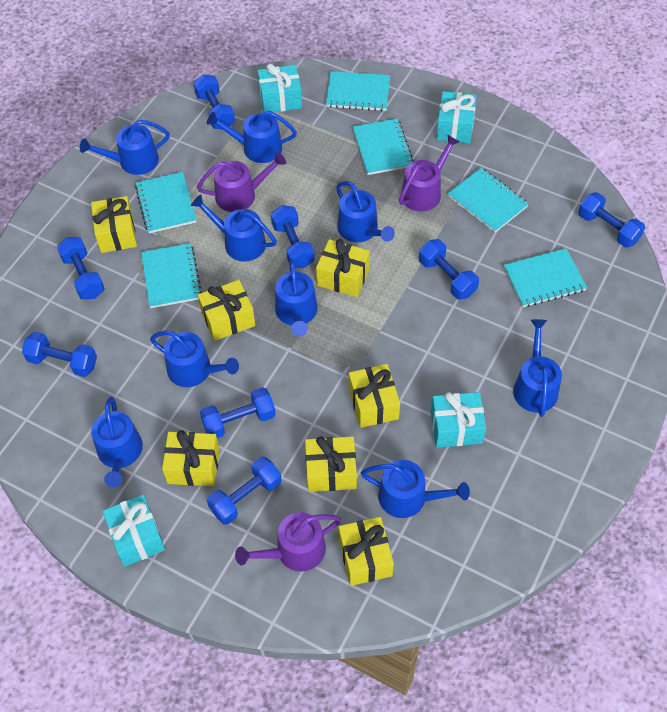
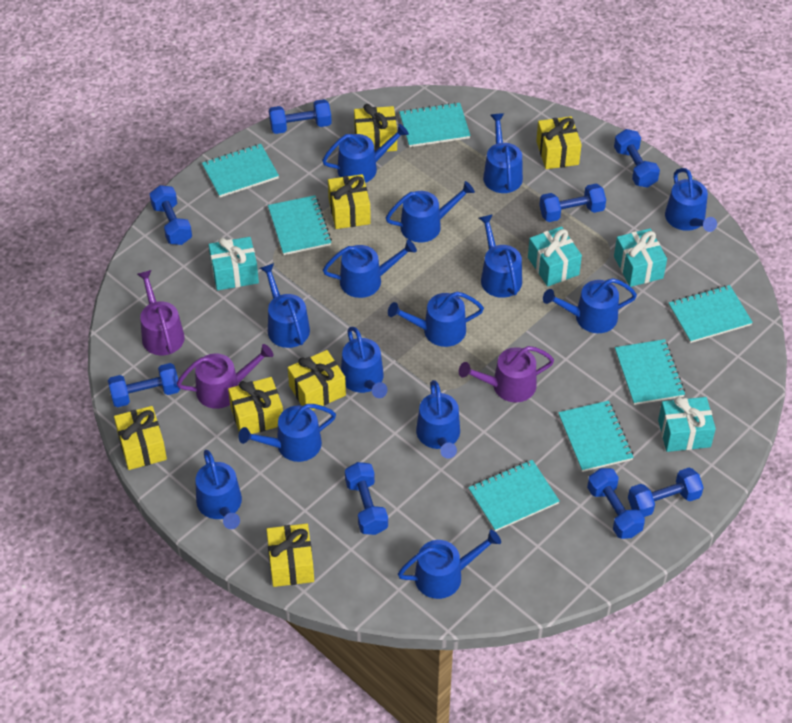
blue watering can: [80,120,170,175] [91,397,143,488] [150,330,239,387] [191,195,277,262] [207,111,297,163] [275,259,317,337] [336,181,395,242] [361,460,470,518] [513,319,562,417] = 9 -> [195,450,242,529] [239,404,336,462] [260,263,310,348] [322,124,409,183] [323,240,417,298] [341,327,387,398] [386,181,475,242] [388,292,484,347] [398,530,501,599] [416,380,460,459] [479,214,522,298] [483,113,523,193] [543,278,637,333] [665,168,717,232] = 14
turquoise notebook: [135,172,196,233] [141,243,202,308] [326,71,390,111] [353,118,414,175] [448,168,529,233] [504,248,587,307] = 6 -> [202,144,279,198] [268,195,332,255] [399,102,471,147] [468,460,560,532] [558,401,634,472] [615,339,685,405] [669,285,753,343] = 7

